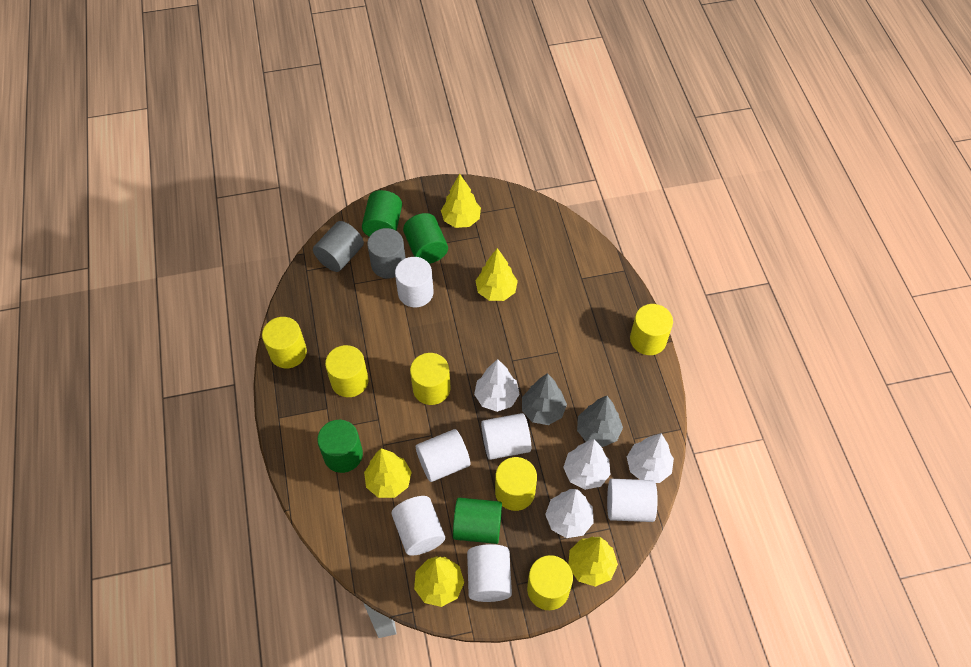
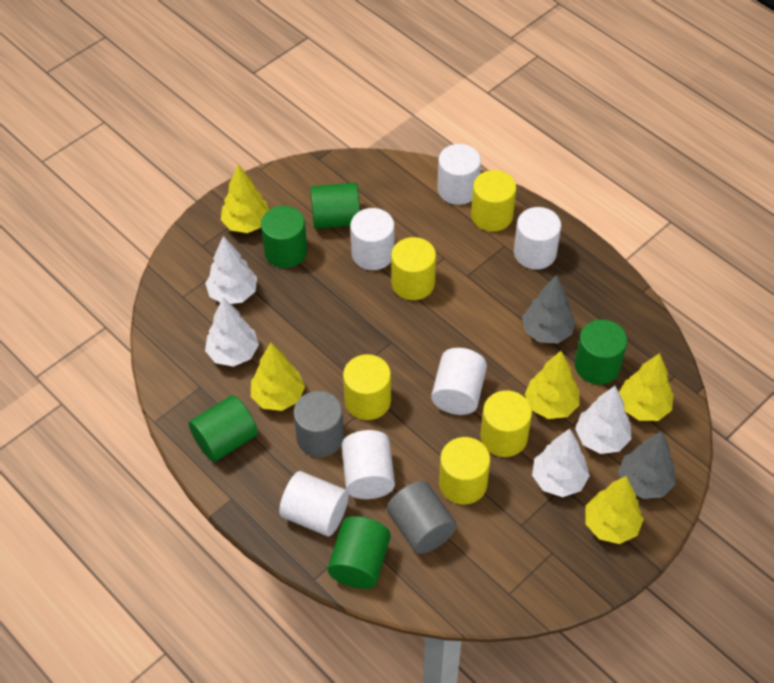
green cylinder: [317,420,363,473] [362,190,402,237] [403,213,448,264] [453,498,502,544] = 4 -> [189,395,258,462] [261,206,307,268] [310,183,360,229] [327,516,391,589] [575,319,627,385] = 5
yellow cylinder: [262,317,307,368] [325,345,369,397] [410,353,451,405] [495,457,537,511] [527,555,573,610] [630,304,673,355] = 6 -> [343,354,391,420] [391,237,436,300] [439,437,490,505] [471,170,516,232] [480,390,532,457] = 5

